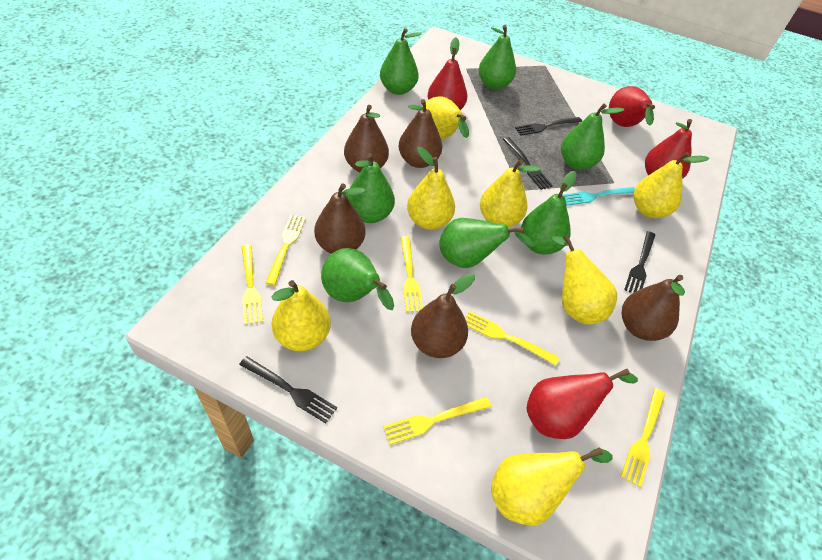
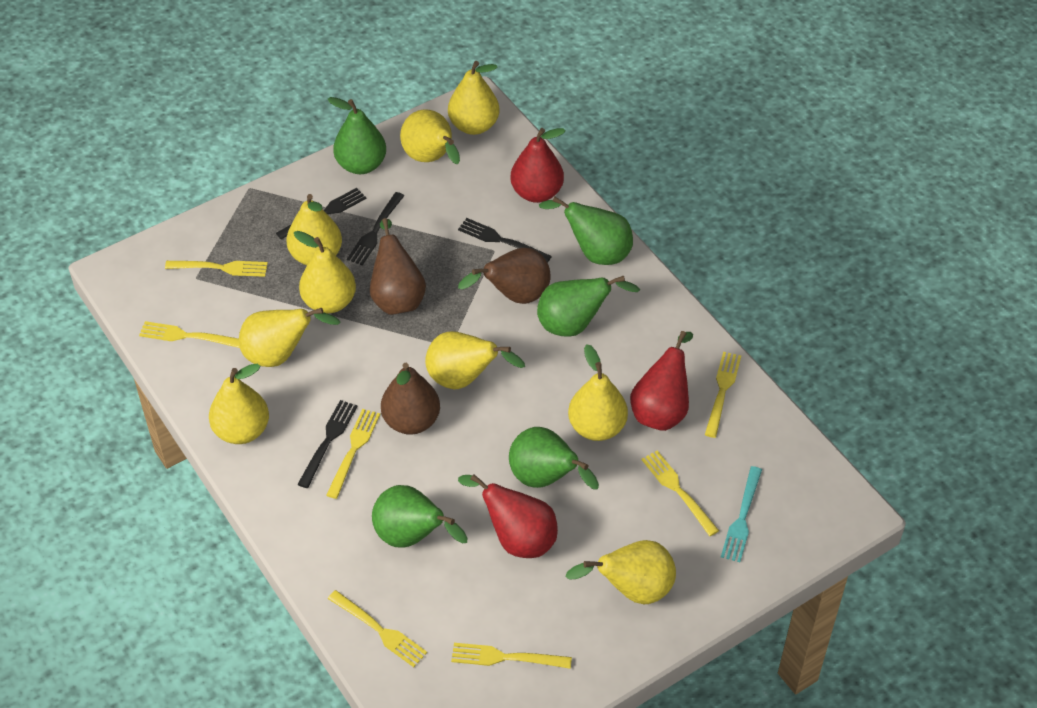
brown pear: [314,183,366,254] [344,105,389,172] [399,99,442,168] [411,273,475,358] [622,275,685,341] = 5 -> [370,218,426,315] [381,363,440,435] [458,248,551,304] = 3
green pear: [321,248,394,310] [347,153,395,223] [380,28,422,95] [439,218,535,268] [479,25,516,90] [521,171,577,255] [561,104,624,170] = 7 -> [328,97,386,174] [372,485,468,547] [509,427,599,489] [537,276,640,337] [539,197,633,265] = 5
red pear: [428,37,467,110] [527,368,638,439] [609,86,655,127] [645,119,692,179] = 4 -> [458,474,558,558] [511,128,566,203] [630,331,693,431] = 3
yellow fork: [242,245,263,325] [265,215,306,285] [383,397,492,445] [400,236,423,312] [465,311,559,366] [621,388,665,487] = 6 -> [139,321,240,348] [165,261,268,277] [326,409,380,499] [328,590,427,667] [451,643,572,669] [641,451,719,536] [705,352,741,438] = 7
yellow pear: [271,280,331,351] [407,147,455,230] [422,96,469,140] [480,159,541,227] [491,447,613,526] [551,235,617,325] [634,152,709,218] = 7 -> [209,364,269,444] [239,308,341,367] [287,194,342,265] [294,231,356,313] [400,109,460,164] [425,331,525,389] [448,61,500,135] [565,540,676,604] [568,344,628,441] = 9

